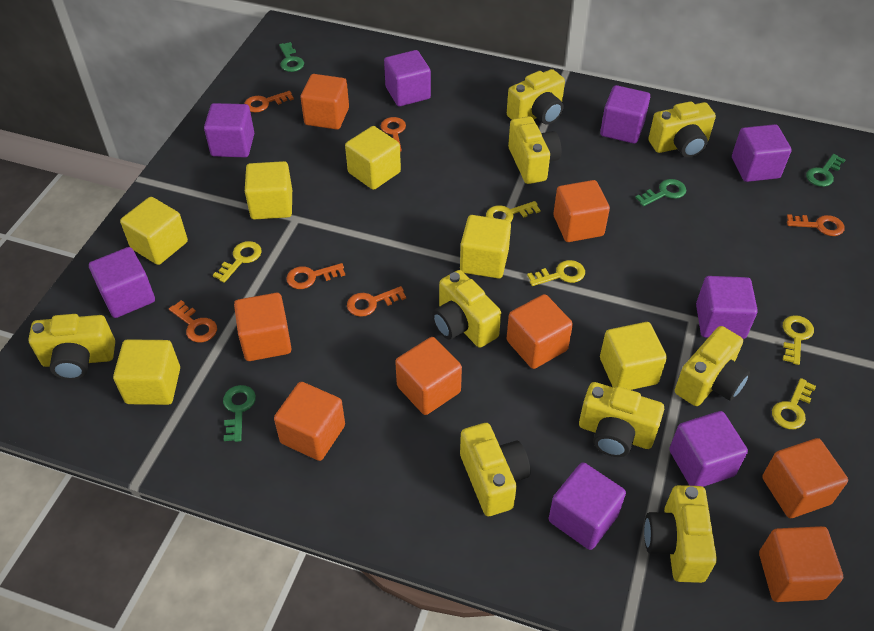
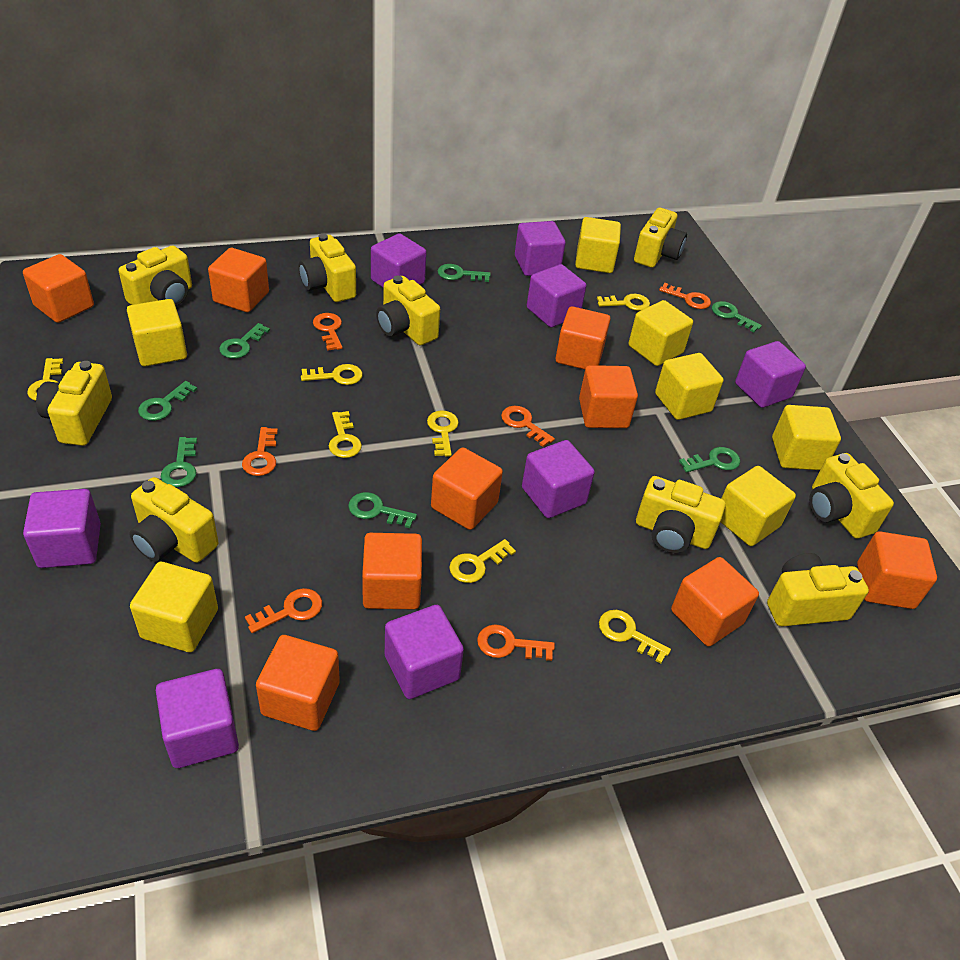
green key: [223,385,256,442] [279,42,304,72] [635,179,686,206] [806,154,845,187] = 4 -> [138,381,197,421] [161,437,197,487] [219,323,270,359] [348,492,417,528] [438,264,491,282] [679,447,740,473] [712,301,762,332] = 7
orange cube: [234,293,292,361] [274,382,345,461] [300,74,349,130] [395,337,462,415] [506,294,573,369] [553,180,610,242] [759,526,843,602] [762,438,848,518] = 8 -> [23,254,94,323] [208,248,269,312] [256,635,340,731] [362,533,422,609] [431,447,503,530] [555,306,611,370] [579,365,638,428] [671,557,759,647] [857,531,937,609] = 9
yellow cube: [113,339,180,405] [120,197,188,265] [245,161,292,220] [345,126,401,190] [460,215,511,279] [600,322,667,390] = 6 -> [127,299,187,367] [130,562,218,652] [575,217,621,273] [628,300,693,366] [655,353,724,420] [721,466,796,546] [772,405,841,470] = 7
yellow key: [213,241,262,283] [486,201,541,222] [527,260,585,286] [772,378,816,429] [783,315,814,365] = 5 -> [27,358,63,401] [301,364,363,385] [329,411,362,458] [427,410,459,457] [449,539,516,583] [597,294,650,311] [599,610,671,664] = 7

